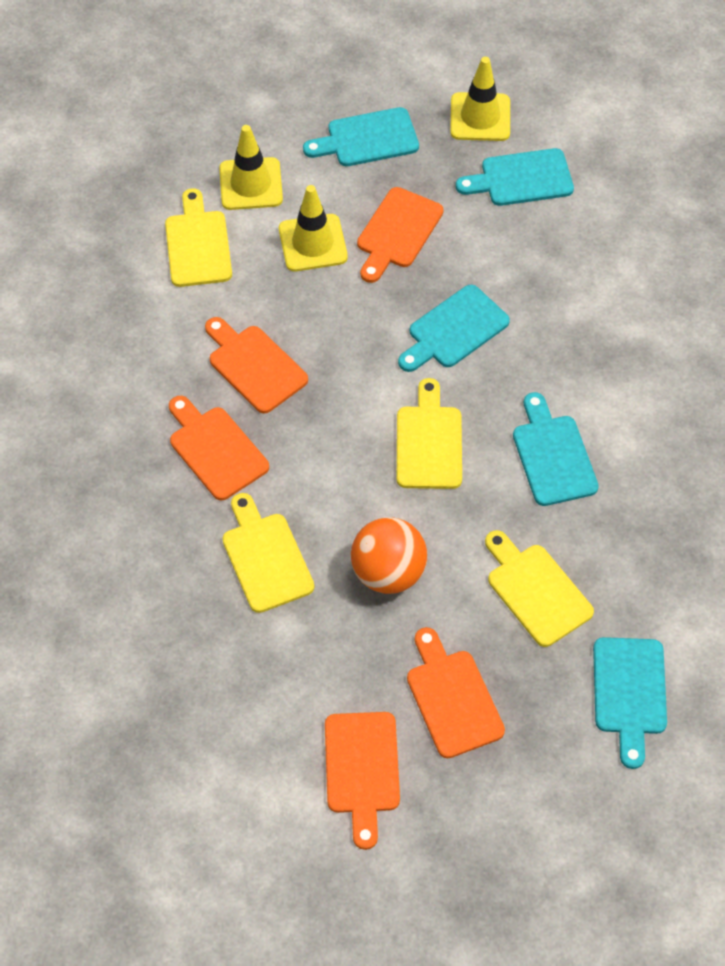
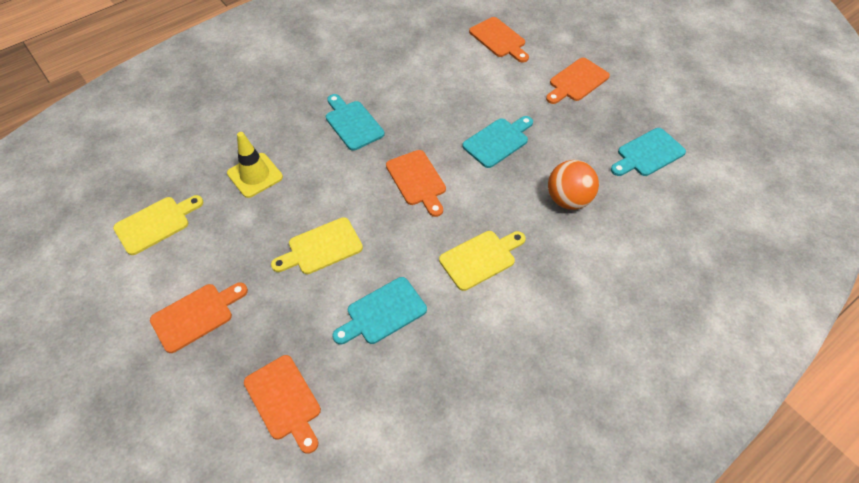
turquoise cutting board: [303,107,419,166] [398,285,510,372] [456,148,574,206] [513,392,599,506] [593,637,667,769] = 5 -> [326,94,385,151] [332,277,427,344] [462,116,533,168] [611,128,686,176] = 4
yellow cutting board: [165,188,232,287] [222,493,314,613] [397,378,462,489] [485,530,594,647] = 4 -> [113,195,203,255] [271,217,363,274] [439,231,526,291] = 3
yellow traffic cone: [219,125,283,210] [279,185,348,271] [450,57,510,141] = 3 -> [227,132,283,198] = 1

